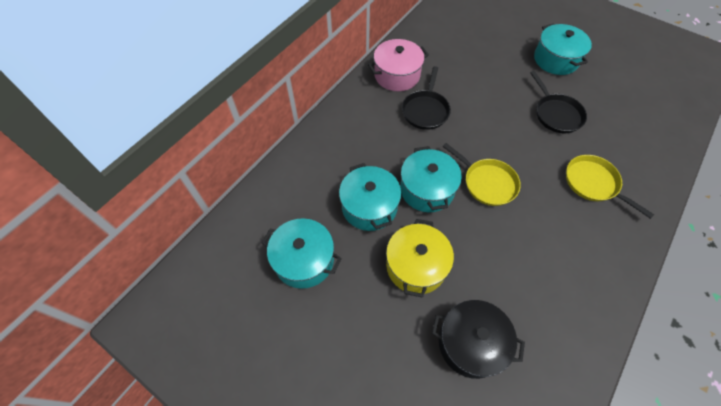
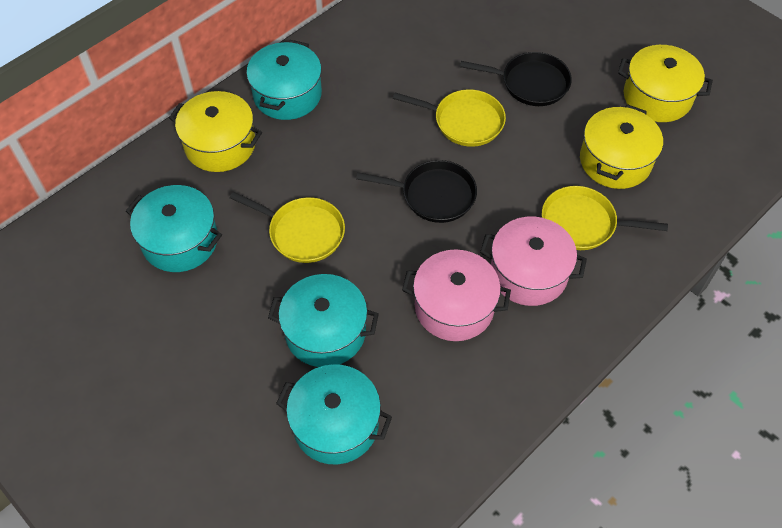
black pot: [432,300,525,379] = 1 -> none = 0
pink pot: [368,39,429,91] = 1 -> [402,249,511,341] [480,217,587,306] = 2
yellow pan: [442,143,521,206] [566,155,654,219] = 2 -> [230,192,345,263] [393,89,506,147] [542,186,668,250] = 3
yellow pot: [386,219,454,298] = 1 -> [169,91,262,172] [580,104,663,189] [618,45,713,122] = 3

